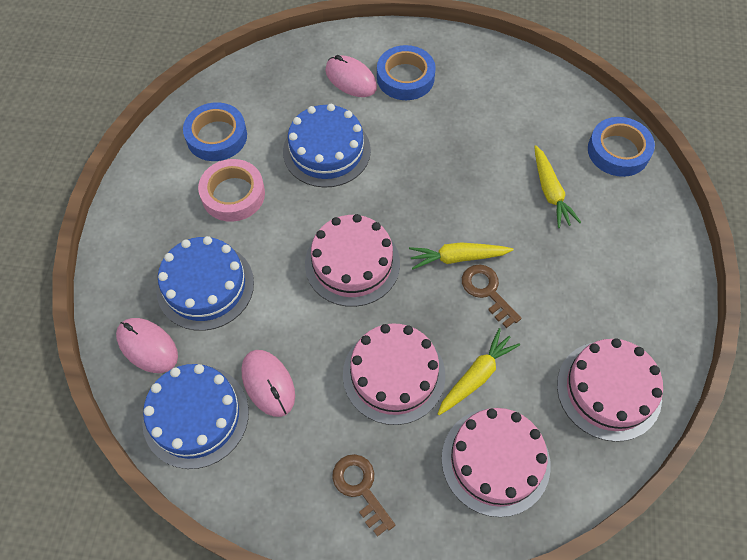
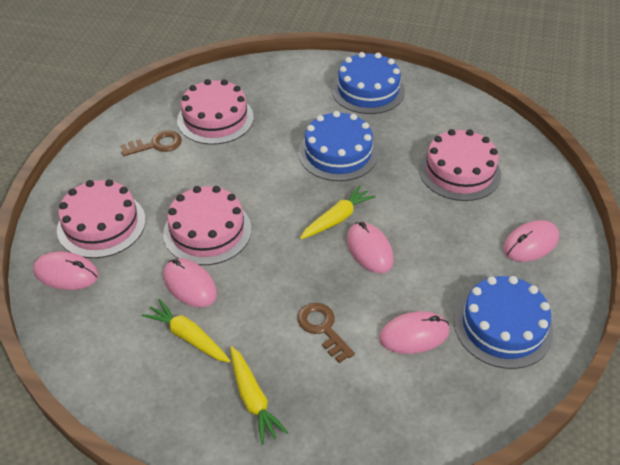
blue tape: [183,102,247,161] [377,45,436,100] [588,117,655,177] = 3 -> none = 0
pink mouse: [116,318,178,373] [241,350,295,417] [325,55,377,97] = 3 -> [33,252,99,290] [163,258,217,307] [347,222,394,273] [379,311,450,354] [503,220,559,262] = 5
pink tape: [198,159,265,222] = 1 -> none = 0

